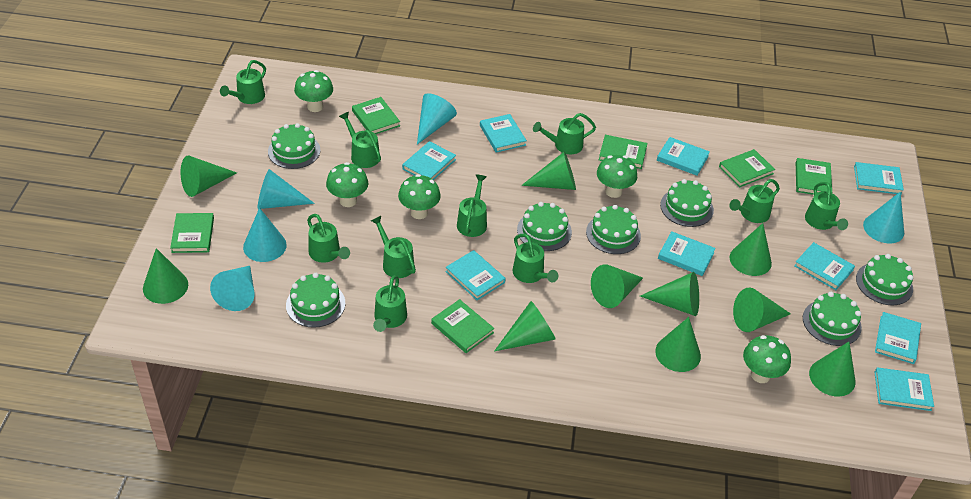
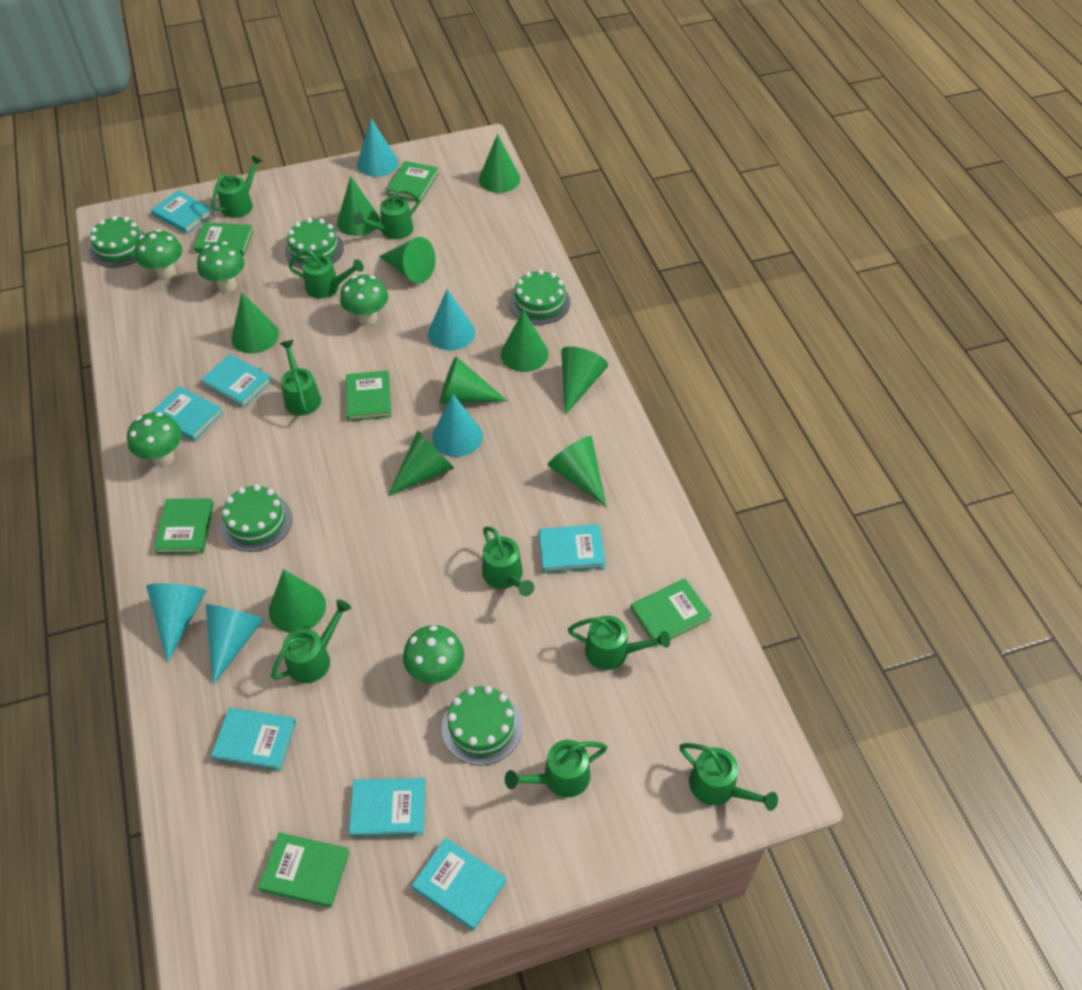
green cake: [268,123,320,169] [286,273,345,328] [517,202,572,251] [586,205,641,254] [660,179,714,227] [803,292,862,346] [856,254,913,305] = 7 -> [90,216,145,268] [220,484,292,552] [285,218,344,269] [442,686,522,766] [510,269,570,325] = 5
green watering can: [220,60,266,104] [307,214,350,263] [339,112,381,168] [371,216,416,278] [373,275,407,332] [457,174,487,237] [513,234,558,283] [533,113,596,154] [729,179,780,223] [805,182,848,230] = 10 -> [211,155,263,218] [271,599,351,683] [280,340,321,416] [289,249,364,298] [354,188,420,239] [482,527,534,596] [505,740,607,797] [568,616,670,670] [679,743,778,811] = 9
turquoise book: [402,141,456,180] [446,250,506,300] [480,114,527,152] [657,137,710,176] [658,231,716,276] [794,242,855,290] [854,162,904,195] [874,367,934,411] [875,312,921,364] = 9 -> [151,190,214,234] [151,386,223,441] [201,354,272,408] [211,707,296,771] [349,778,425,837] [412,838,506,930] [539,524,606,573] = 7

